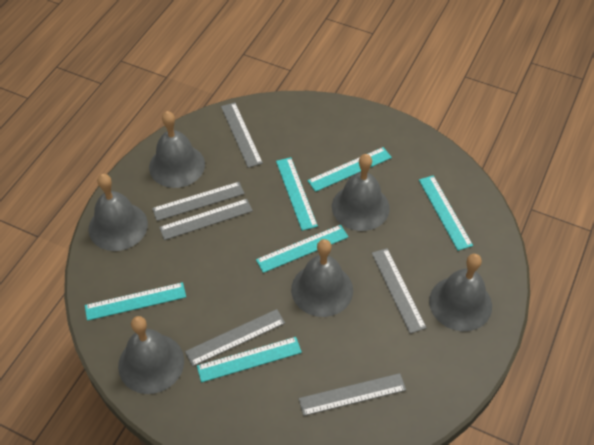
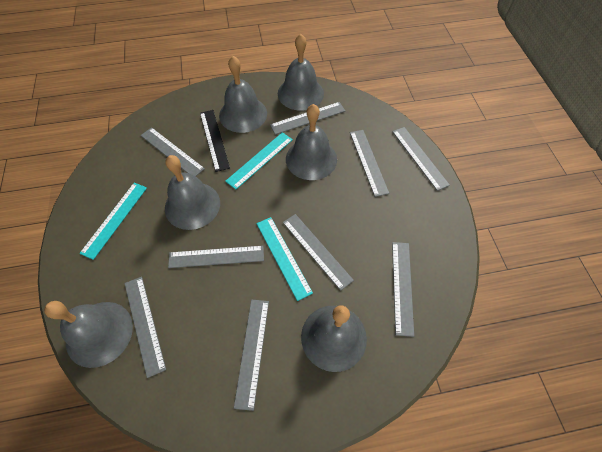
black ruler: none = 0 -> [200,110,230,172] = 1
grey ruler: [152,182,245,221] [159,199,253,240] [185,309,285,367] [221,102,263,168] [299,373,406,416] [372,248,427,334] = 6 -> [124,277,166,378] [141,127,205,177] [168,246,264,268] [234,300,269,411] [270,102,345,135] [283,214,354,291] [350,130,389,197] [392,127,450,191] [392,242,414,337] = 9
turquoise ruler: [85,282,186,321] [197,337,302,382] [256,225,348,273] [276,157,318,231] [307,147,392,192] [419,175,473,251] = 6 -> [79,183,147,260] [225,132,293,189] [257,217,313,301] = 3

